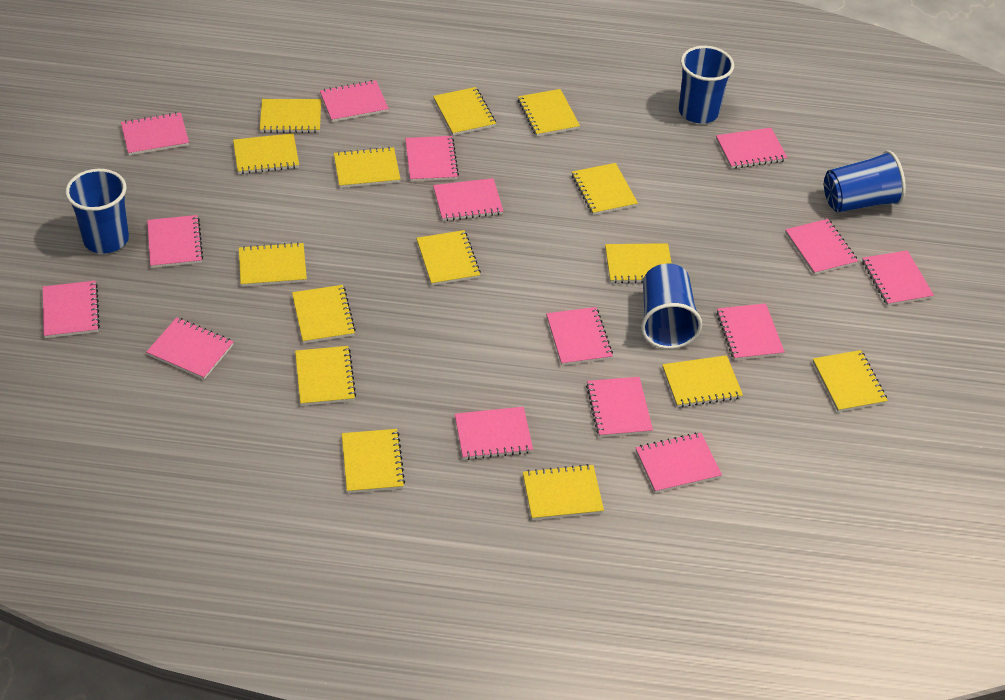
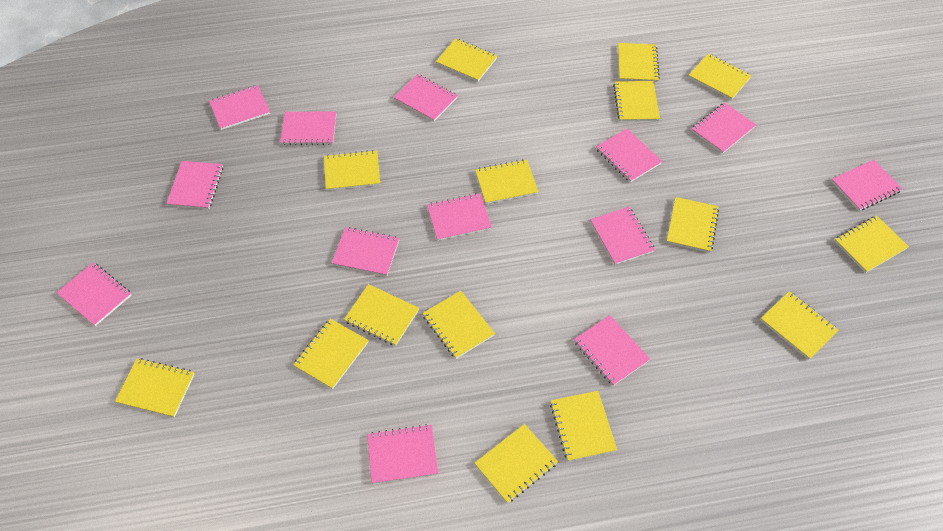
blue cup: [65,169,129,254] [641,263,702,349] [679,46,734,123] [824,150,906,212] = 4 -> none = 0
pink notebook: [43,281,100,338] [121,112,189,155] [146,317,234,379] [147,215,203,268] [320,80,389,122] [405,136,459,182] [433,178,503,221] [455,407,533,460] [546,307,613,365] [586,377,653,437] [636,432,722,493] [716,128,788,169] [716,303,785,360] [785,219,858,275] [862,250,934,306] = 15 -> [56,262,132,326] [166,161,223,209] [209,85,270,130] [280,112,336,145] [332,227,400,276] [367,424,438,484] [393,74,458,121] [427,193,492,241] [574,315,650,386] [590,207,655,265] [596,129,662,182] [691,103,756,154] [831,160,902,211] = 13

